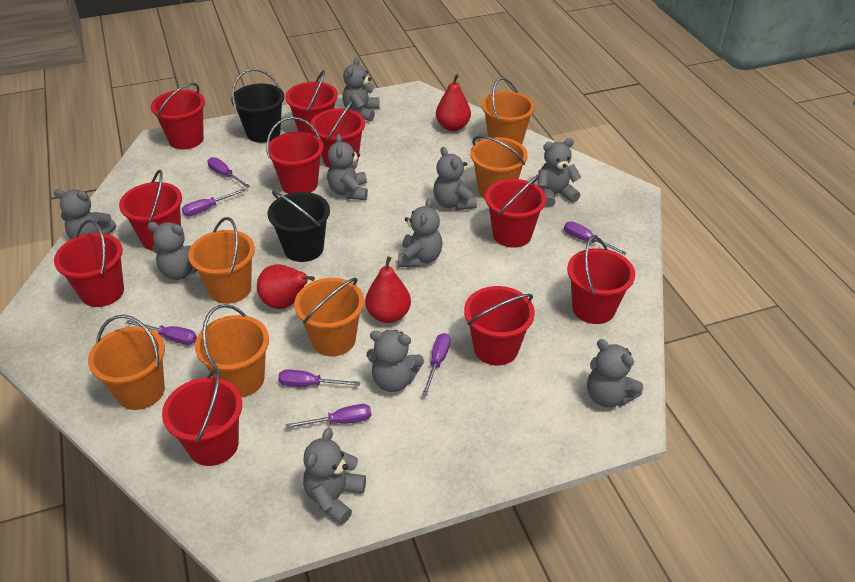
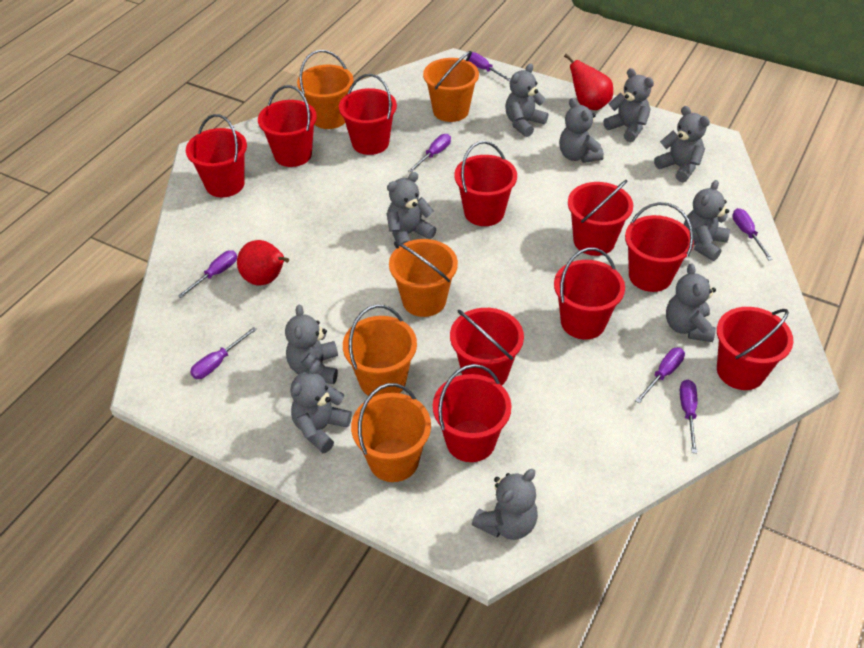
black bucket: [231,69,284,143] [268,191,330,262] = 2 -> none = 0
orange bucket: [88,315,165,410] [188,217,255,304] [195,304,269,397] [294,278,364,356] [470,136,528,199] [482,77,535,144] = 6 -> [297,50,354,129] [343,305,417,397] [351,383,431,482] [389,239,458,317] [423,51,479,122] = 5
red pear: [257,264,315,309] [365,256,411,323] [436,74,471,131] = 3 -> [237,240,289,285] [564,54,613,110] = 2

